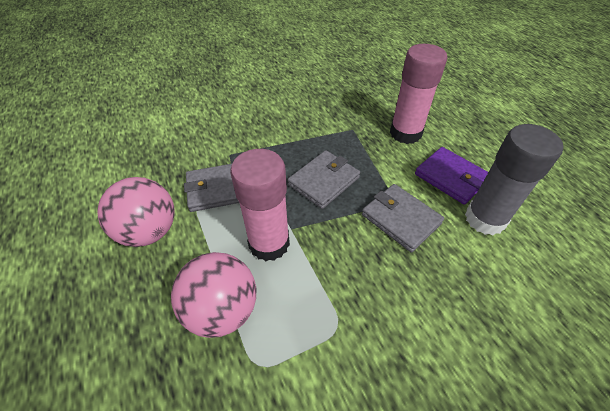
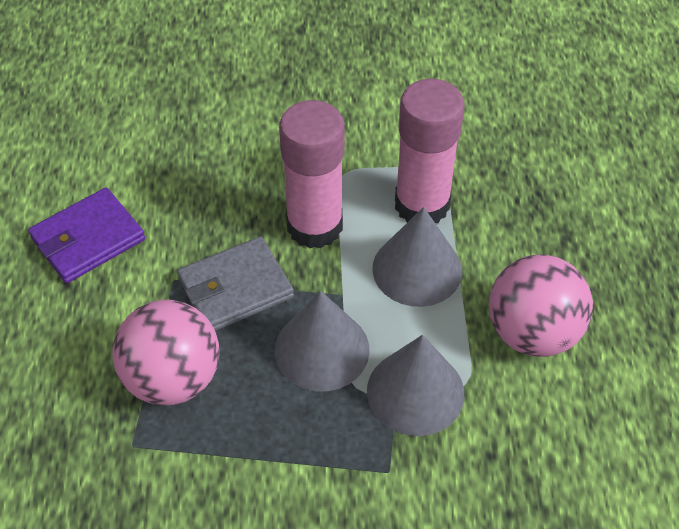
grey cone: none = 0 -> [275,291,370,392] [367,335,464,436] [372,207,462,307] = 3
grey glue stick: [465,124,563,235] = 1 -> none = 0
grey wallet: [184,164,239,212] [288,150,360,209] [362,184,444,252] = 3 -> [177,236,294,331] = 1

